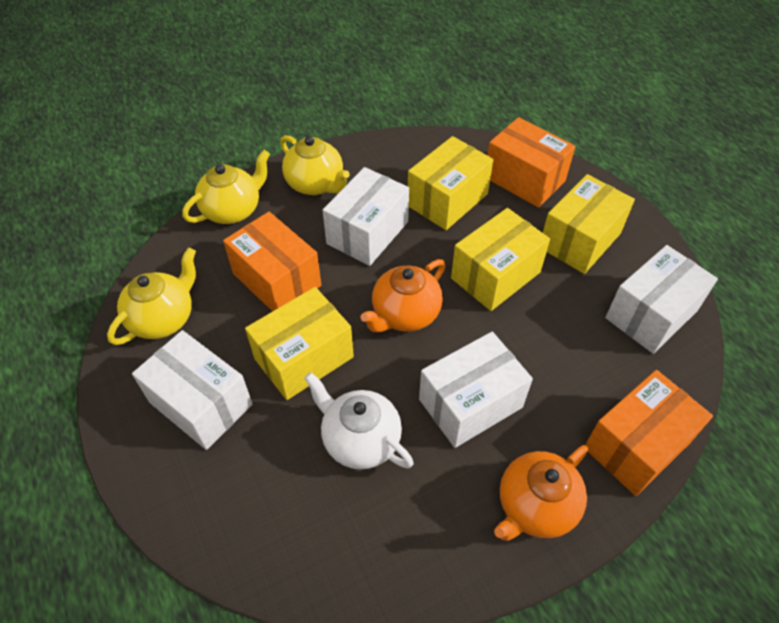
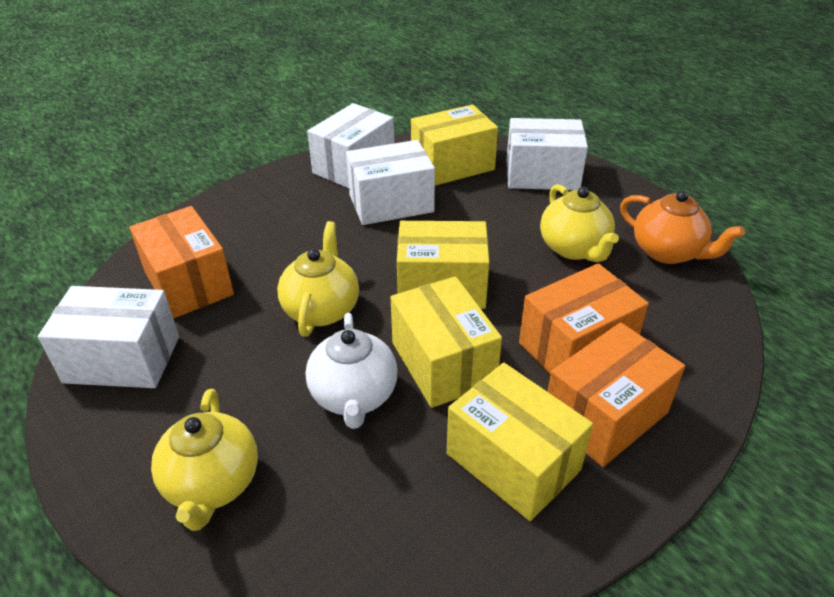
orange teapot: [360,259,445,332] [494,445,588,541] = 2 -> [620,190,745,264] = 1

